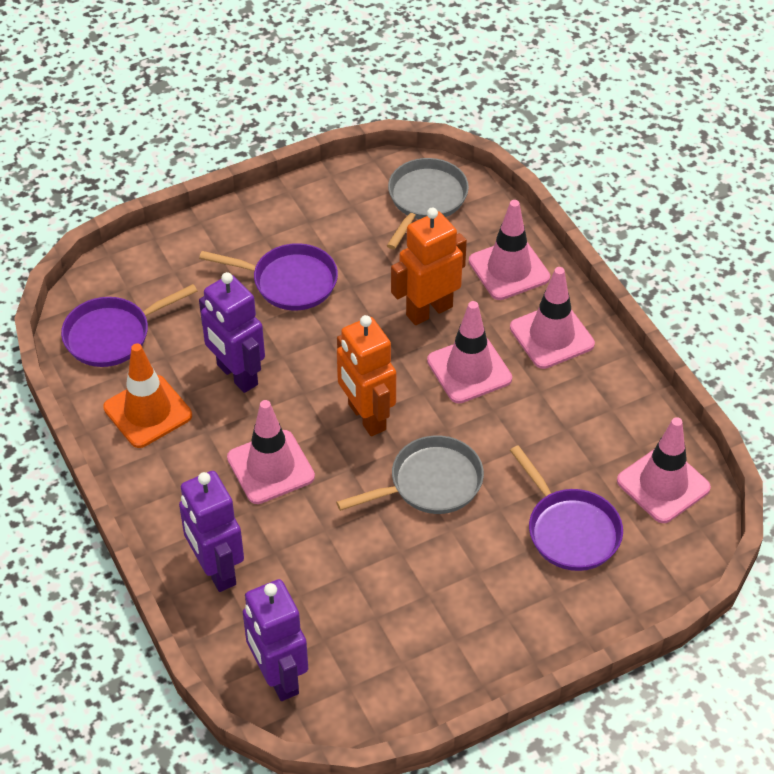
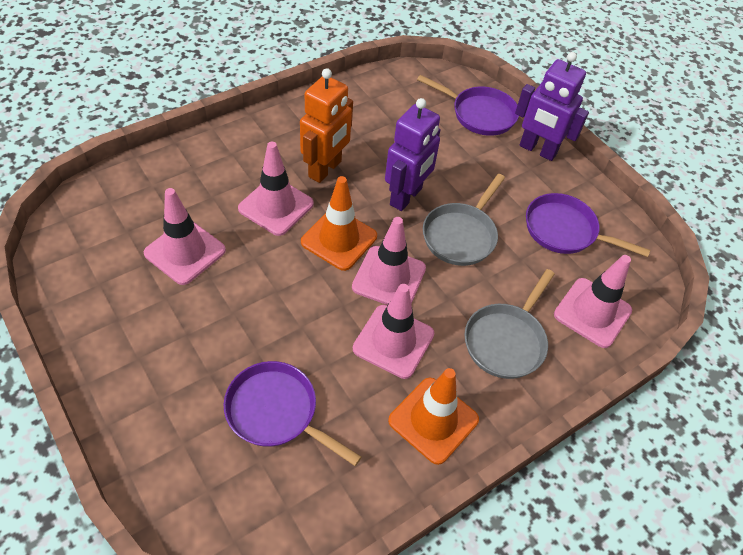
orange robot: [337,315,396,436] [391,208,467,325] = 2 -> [300,68,353,183] = 1
orange traffic cone: [103,343,192,448] = 1 -> [301,176,377,271] [388,368,479,465] = 2
purple robot: [179,471,244,592] [199,272,265,393] [243,579,308,701] = 3 -> [385,98,440,211] [515,52,589,161] = 2

